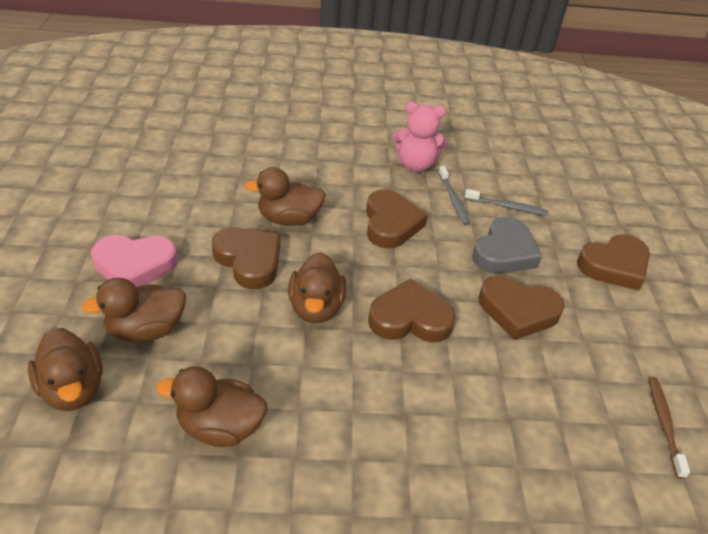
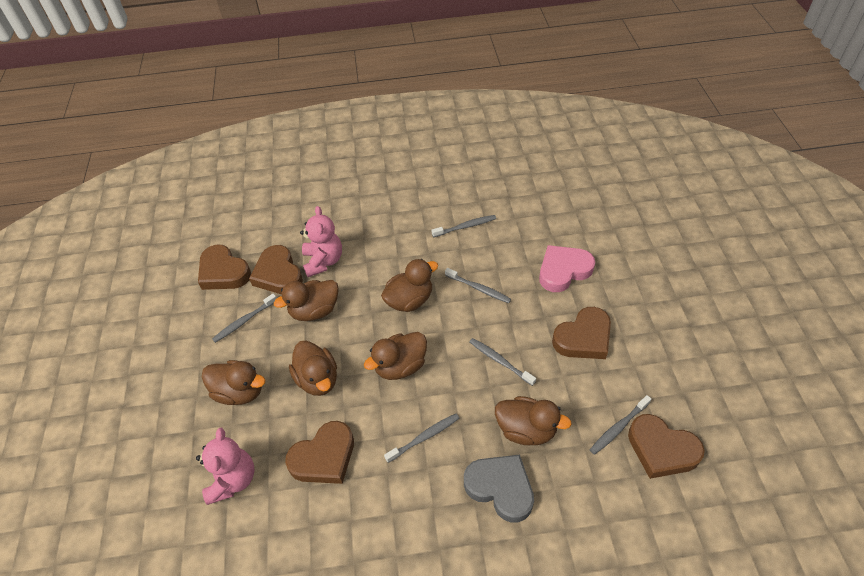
brown duck: [28,328,103,411] [81,278,186,342] [156,366,267,447] [244,167,326,226] [288,252,346,323] = 5 -> [202,360,265,405] [274,280,339,321] [289,341,337,396] [364,332,427,380] [381,259,438,312] [495,396,572,445] = 6
brown toothbrush: [649,377,690,479] = 1 -> none = 0
grey toothbrush: [438,166,470,225] [465,189,549,216] = 2 -> [212,294,277,343] [384,414,459,463] [432,215,496,238] [445,268,511,303] [470,338,536,386] [590,395,651,455] = 6
pink teddy bear: [393,102,448,172] = 1 -> [196,428,254,505] [300,206,342,277] = 2

